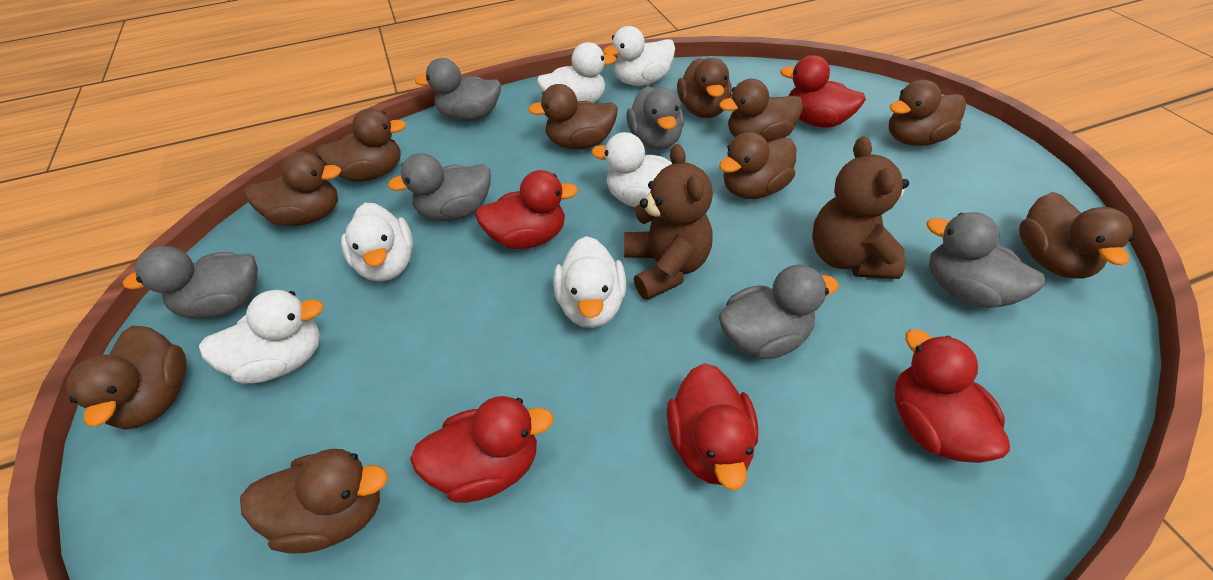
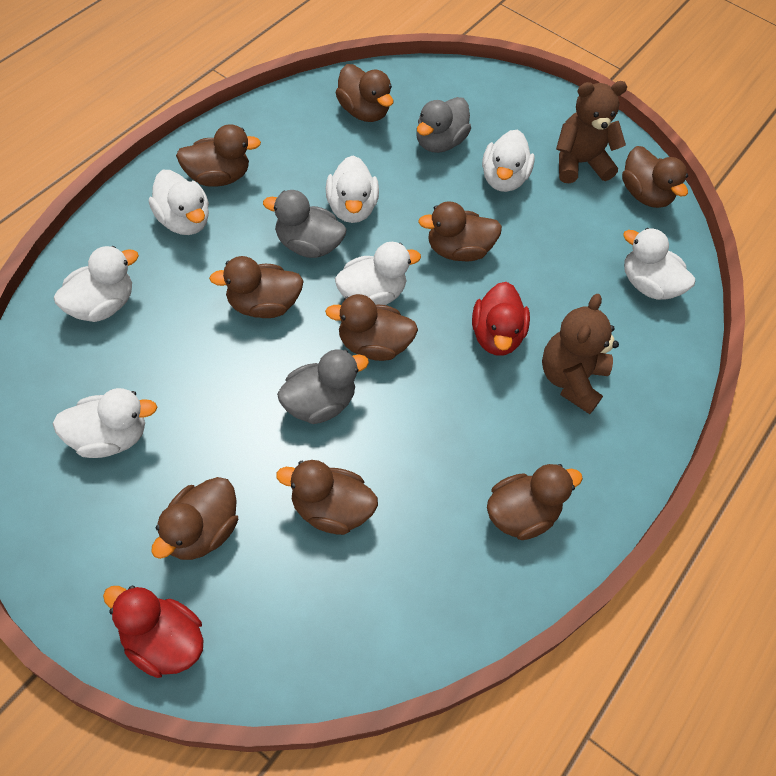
brown duck: [66,326,186,429] [240,449,388,554] [245,151,341,226] [315,108,406,182] [528,84,618,150] [677,58,732,118] [719,79,803,142] [719,132,796,199] [889,80,966,146] [1019,192,1134,279] = 10 -> [151,477,238,560] [176,124,261,187] [209,256,304,318] [276,460,378,535] [325,294,418,361] [336,64,393,122] [418,201,502,261] [487,464,583,540] [622,146,688,208] = 9
grey duck: [123,246,258,319] [387,153,491,221] [415,58,501,122] [626,86,684,150] [719,265,839,359] [927,212,1046,308] = 6 -> [263,190,346,258] [277,349,369,424] [416,97,471,153] = 3
red duck: [410,396,554,503] [475,170,578,249] [666,363,758,490] [780,55,866,128] [895,330,1010,463] = 5 -> [103,586,203,678] [472,282,530,356] = 2
white duck: [199,290,324,384] [341,203,413,281] [537,42,616,103] [553,236,626,328] [592,132,672,207] [603,26,675,86] = 6 -> [52,388,157,458] [54,246,139,322] [149,170,209,235] [326,155,379,223] [335,242,421,305] [482,130,535,192] [623,228,695,300] = 7

